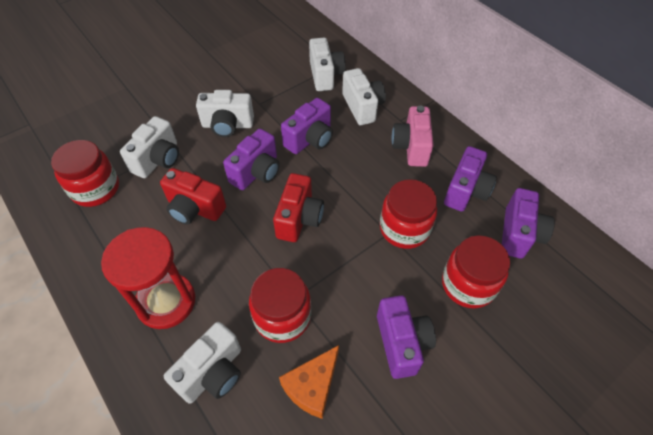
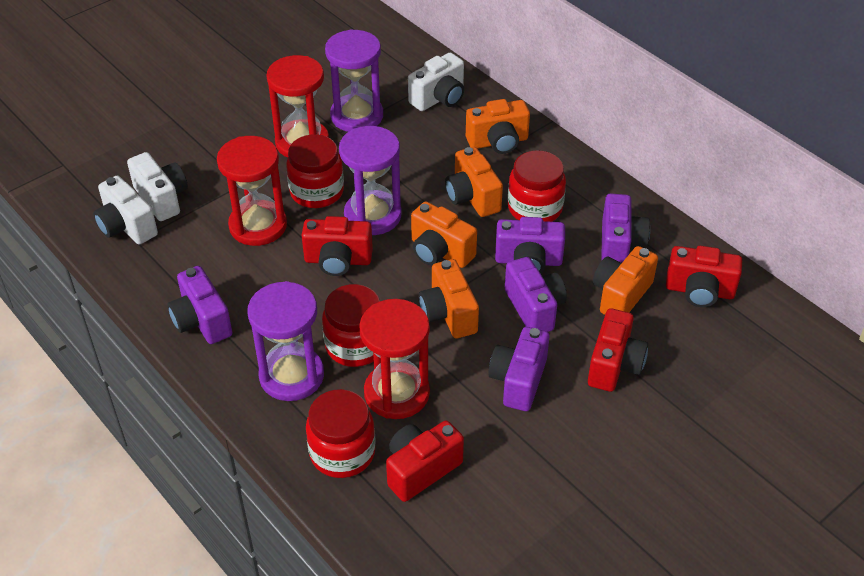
orange camera: none = 0 -> [411,201,477,268] [419,259,479,338] [445,147,503,217] [466,99,530,154] [593,246,658,315] = 5
orange cheese: [279,345,339,419] = 1 -> none = 0
pink camera: [391,105,434,167] = 1 -> none = 0
purple hourglass: none = 0 -> [247,281,324,401] [325,29,383,132] [339,126,402,235] = 3
red camera: [160,168,226,225] [273,173,324,242] = 2 -> [301,216,373,276] [386,420,464,502] [588,308,648,392] [666,246,742,307] = 4
red hourglass: [101,227,195,329] = 1 -> [217,136,287,246] [266,55,329,158] [359,299,430,419] = 3
white camera: [120,116,179,178] [164,322,241,404] [196,90,254,137] [309,38,346,91] [342,68,386,125] = 5 -> [93,175,158,244] [127,152,188,221] [408,53,464,111] = 3

